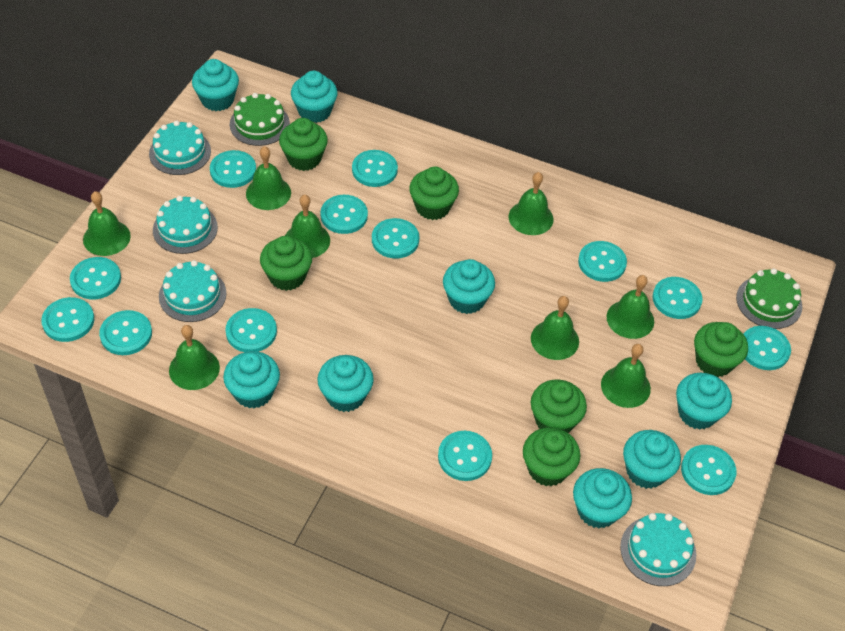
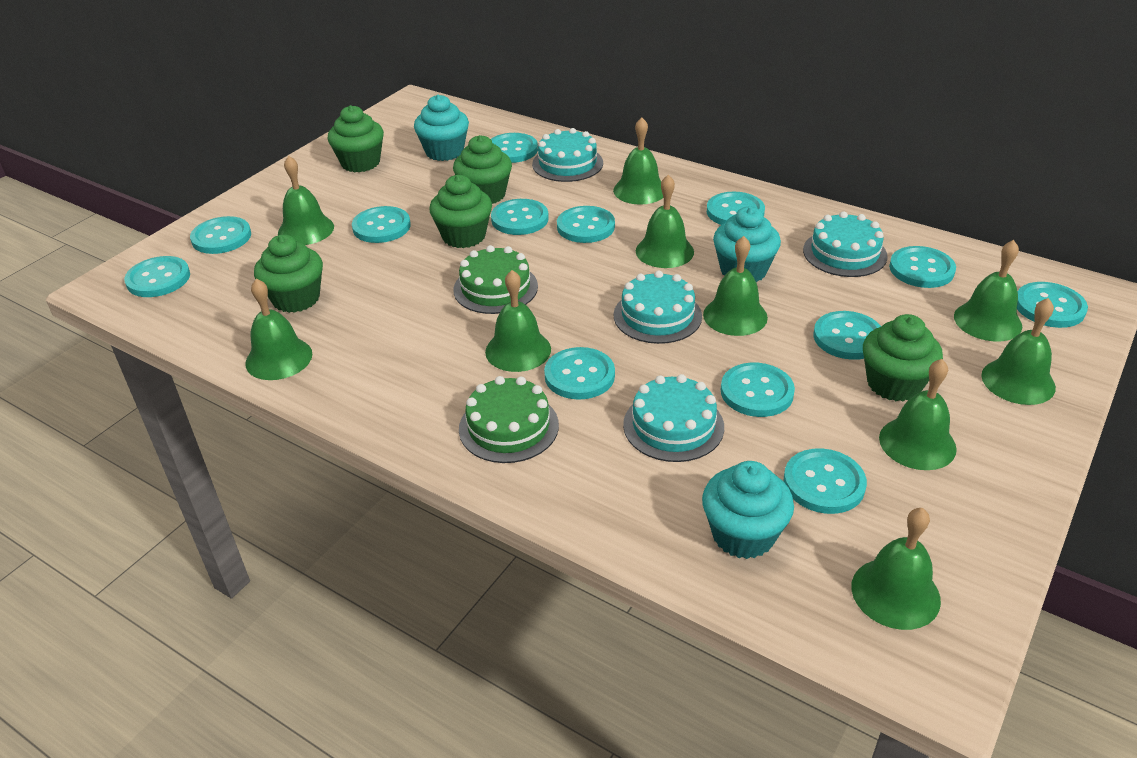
green bell: [83,191,131,256] [169,325,220,390] [246,146,291,210] [285,195,330,258] [508,172,553,235] [531,296,579,360] [601,344,651,408] [607,275,654,339] = 8 -> [245,279,312,380] [278,156,334,245] [485,270,551,372] [613,117,663,205] [636,175,694,268] [703,236,768,336] [851,508,941,630] [879,359,957,470] [954,240,1022,341] [981,298,1056,405] = 10
green cupcake: [260,236,312,291] [279,118,328,171] [409,167,459,220] [523,427,581,486] [531,380,587,433] [694,322,748,377] = 6 -> [254,235,323,313] [328,105,384,172] [429,175,492,248] [453,135,512,204] [863,314,943,401] = 5
turquoise cupcake: [192,59,239,111] [223,351,280,409] [291,71,338,123] [317,355,374,412] [443,259,495,314] [573,468,632,528] [623,430,681,489] [676,373,732,430] = 8 -> [414,95,469,161] [702,461,794,559] [713,206,781,282] = 3

